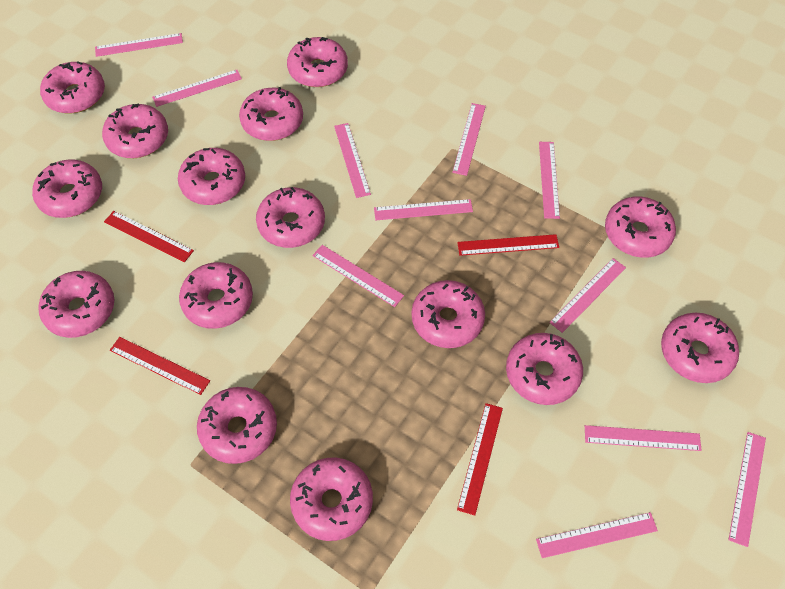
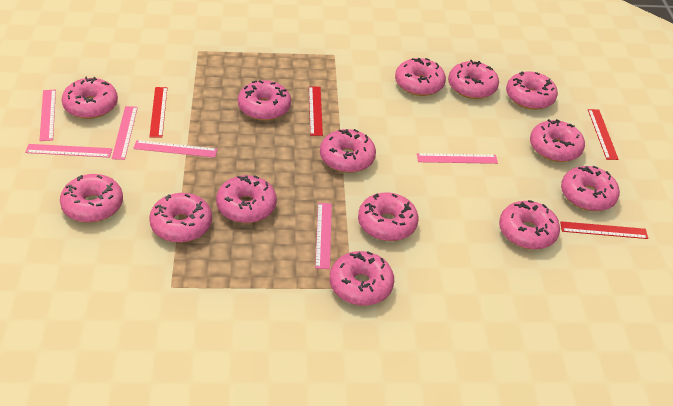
pink donut: [32,159,102,218] [38,271,114,338] [40,61,105,113] [102,103,168,158] [178,148,245,205] [179,262,253,329] [197,387,277,464] [239,87,303,141] [256,187,325,248] [287,37,348,87] [290,458,373,541] [412,280,485,348] [506,333,583,405] [605,196,676,258] [661,313,739,383] = 15 -> [60,174,123,223] [62,77,118,119] [149,193,212,243] [216,175,277,223] [238,80,291,121] [320,129,376,173] [330,251,394,306] [358,192,419,241] [395,58,446,96] [448,60,499,99] [499,200,560,250] [506,71,558,110] [530,119,585,162] [561,166,620,211] = 14
pink ruler: [95,33,183,57] [152,70,242,107] [312,245,404,307] [334,123,371,198] [374,199,473,220] [452,103,486,176] [536,512,658,558] [539,142,560,219] [549,258,626,333] [585,425,702,451] [728,432,766,547] = 11 -> [25,144,112,158] [39,89,56,141] [112,106,138,160] [133,140,217,158] [315,203,332,269] [417,153,498,164] = 6

